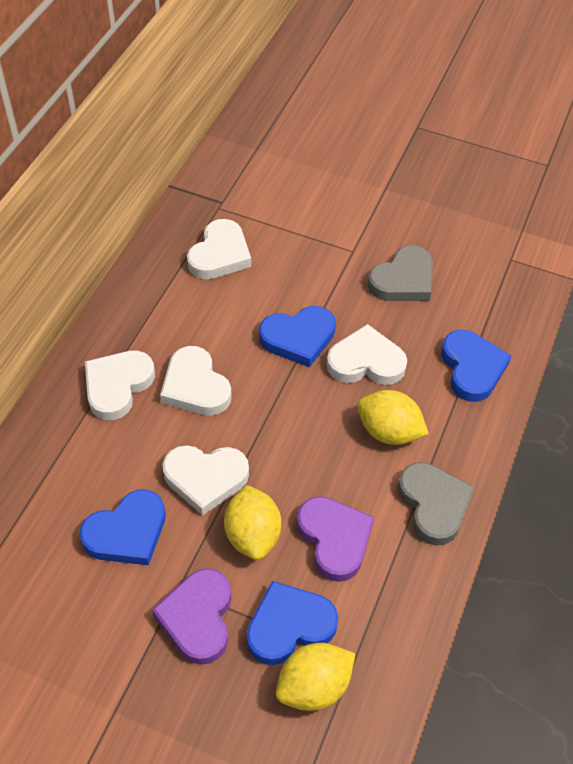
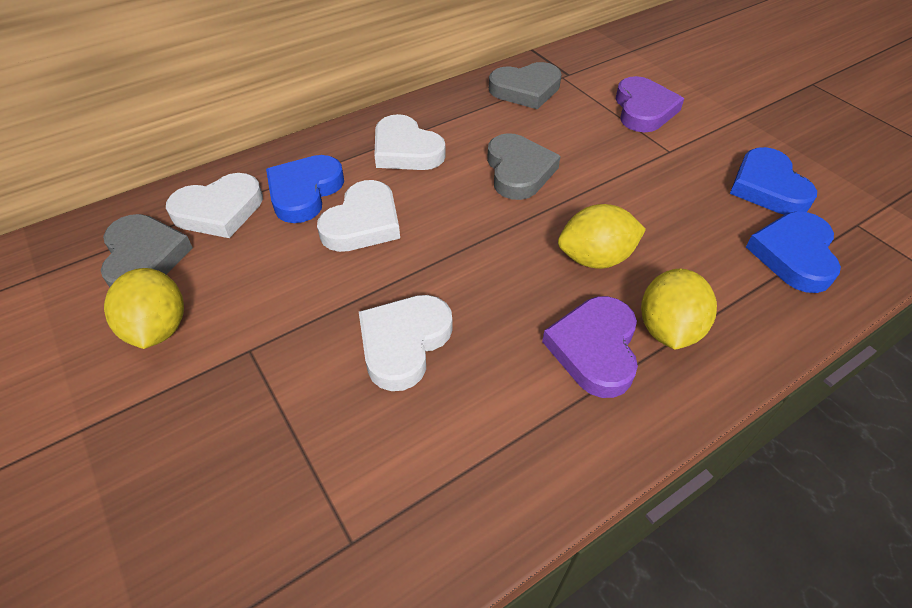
blue heart: [80,490,166,565] [247,581,338,665] [259,306,336,368] [441,330,511,402] = 4 -> [266,155,344,223] [730,147,817,215] [746,212,841,293] = 3
grey heart: [368,245,433,301] [398,462,475,546] = 2 -> [101,214,193,287] [487,133,561,200] [489,62,562,109] = 3
white heart: [85,350,155,420] [160,346,232,416] [162,445,249,516] [187,219,251,279] [327,324,407,385] = 5 -> [166,173,263,238] [317,180,400,252] [359,295,452,391] [374,114,446,170] = 4

